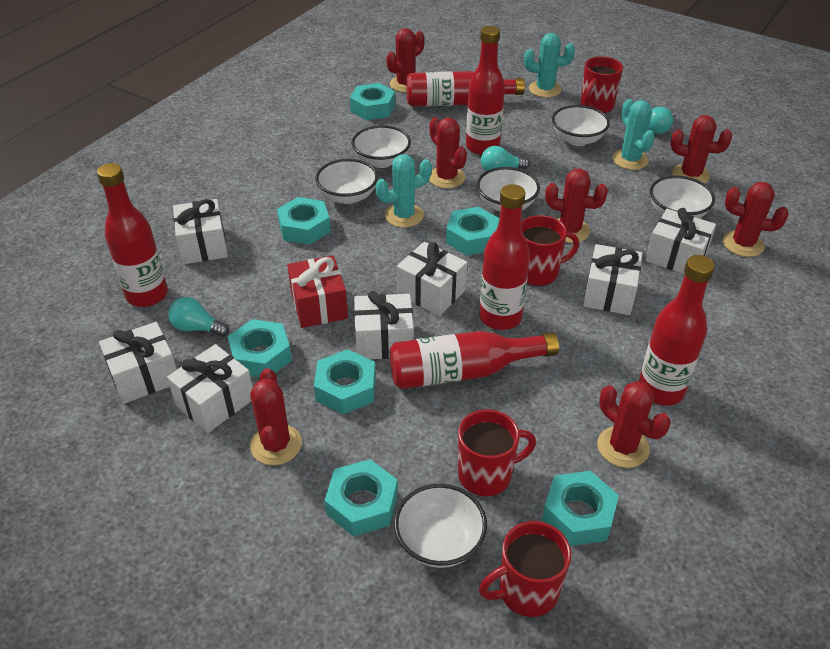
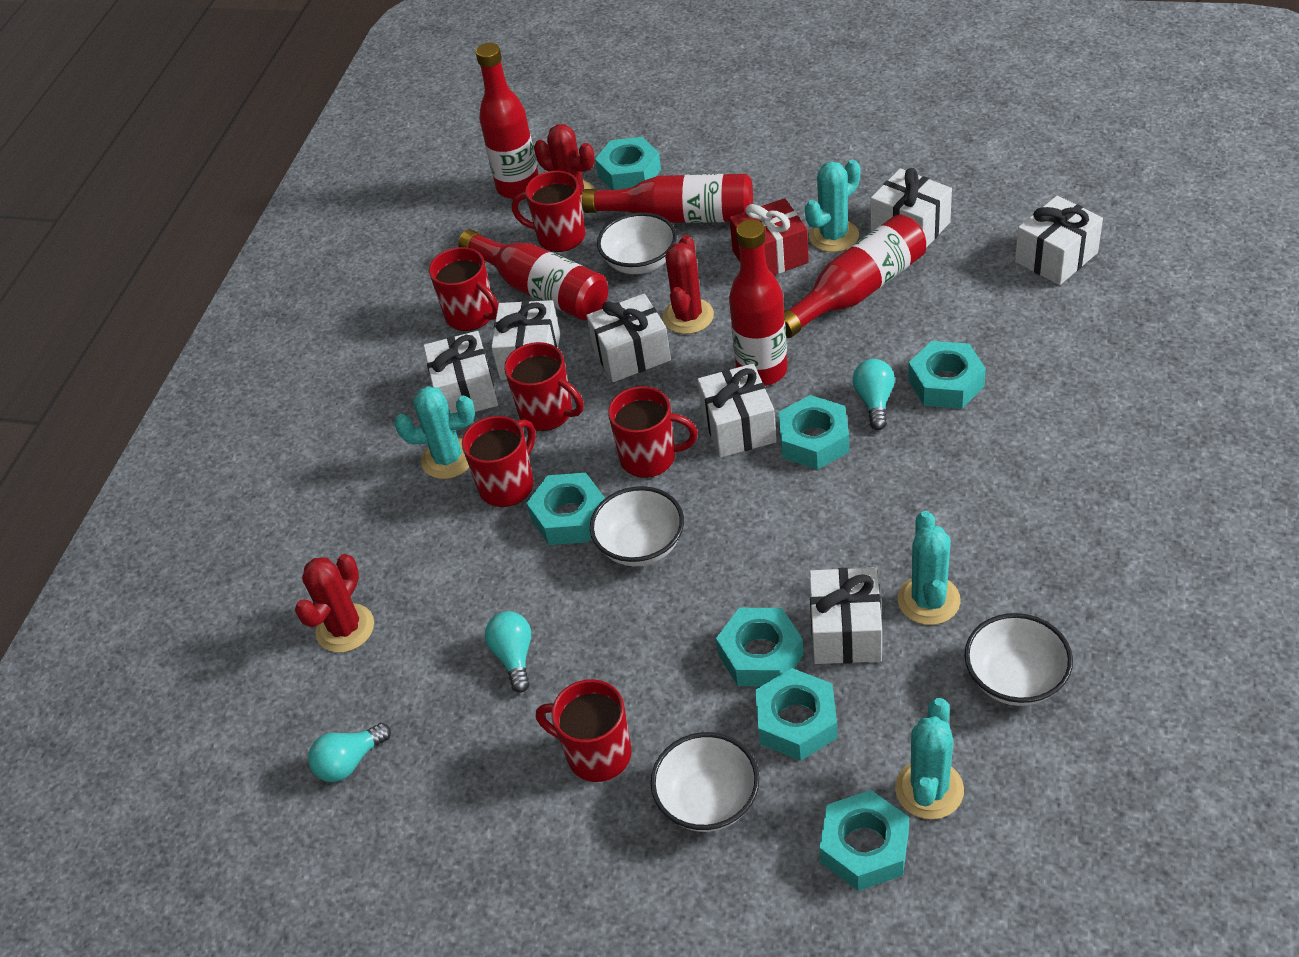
red bottle: [97,163,168,307] [390,331,559,389] [406,71,525,107] [466,26,505,155] [479,184,530,330] [639,255,715,406] = 6 -> [458,229,608,320] [476,43,539,199] [582,174,753,223] [729,219,788,386] [784,214,926,338] = 5
red cactus: [250,368,302,465] [386,28,425,93] [429,117,467,188] [545,169,608,243] [597,381,670,468] [671,115,732,184] [723,182,789,257] = 7 -> [295,554,374,653] [534,124,595,204] [663,235,714,334] = 3
red mug: [458,409,536,496] [479,521,571,617] [521,215,579,286] [580,56,623,113] = 4 -> [429,247,498,331] [462,416,536,507] [504,342,584,431] [512,171,586,252] [536,679,632,782] [608,386,698,478] = 6
turquoise cactus: [375,154,432,228] [524,33,575,98] [612,99,655,170] = 3 -> [395,386,475,479] [805,160,860,252] [895,698,964,819] [898,511,961,625] = 4
white bowl: [316,159,378,204] [352,125,411,168] [394,484,487,568] [477,167,540,211] [552,105,610,146] [650,176,715,219] = 6 -> [590,486,684,567] [597,212,677,274] [651,732,759,832] [965,613,1073,706] = 4

